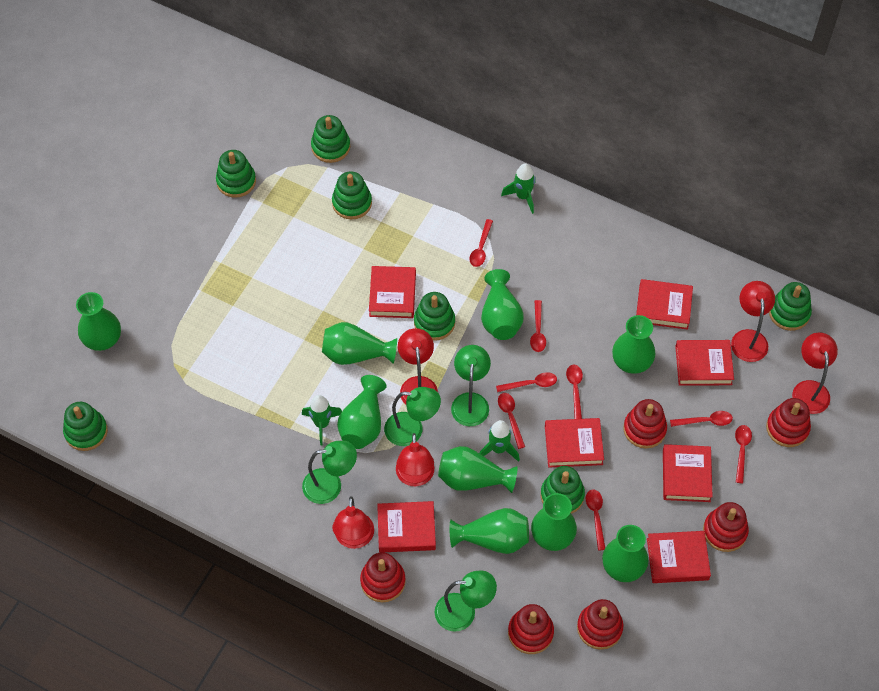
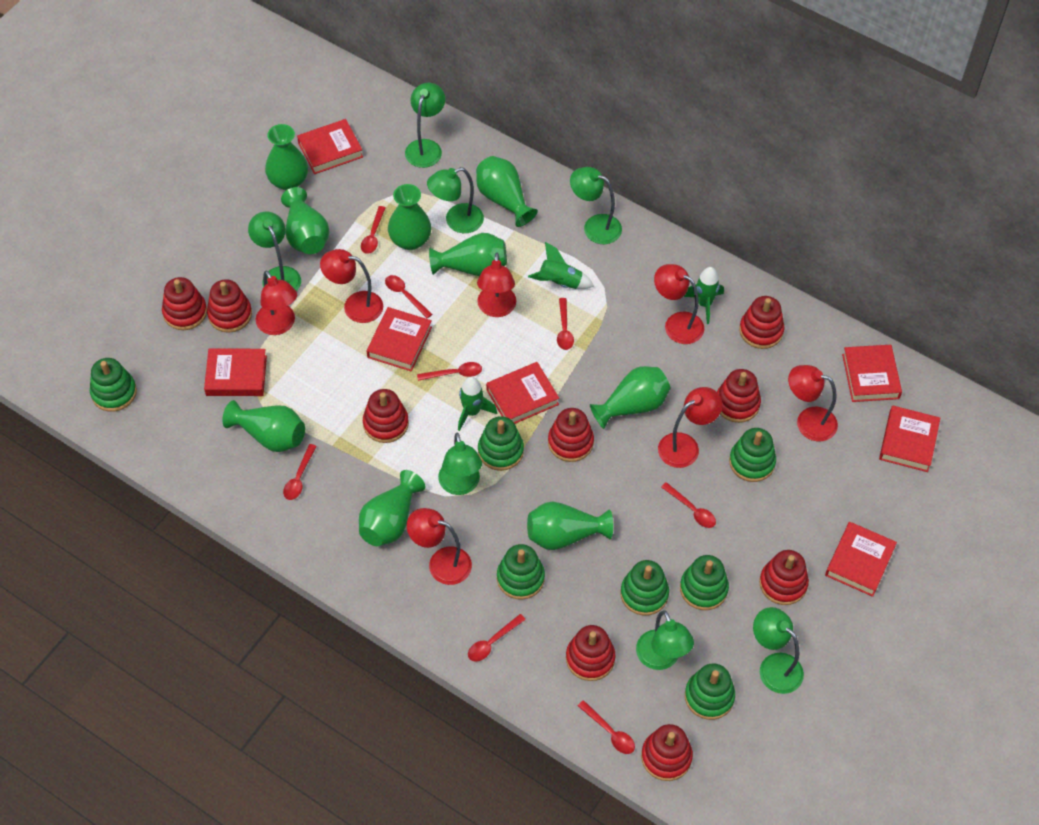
green lamp: [302,441,357,504] [384,387,441,446] [434,570,497,632] [451,345,491,426] = 4 -> [248,212,301,291] [405,83,445,168] [427,167,484,233] [438,433,482,495] [570,167,622,244] [636,610,694,670] [753,607,804,694] = 7
red lamp: [332,496,374,549] [396,433,434,486] [398,328,438,405] [731,281,775,362] [792,332,838,414] = 5 -> [256,271,297,335] [320,249,383,323] [407,508,472,585] [477,253,516,317] [654,264,704,344] [658,387,722,468] [788,365,838,441] = 7
red stacking toy: [360,552,406,602] [508,604,554,654] [577,599,623,650] [623,399,667,449] [703,502,749,552] [766,398,811,447] = 6 -> [162,277,207,330] [207,279,252,333] [363,389,409,443] [548,408,594,462] [566,625,616,681] [641,724,693,781] [717,369,761,423] [739,296,784,349] [759,550,809,605] = 9

